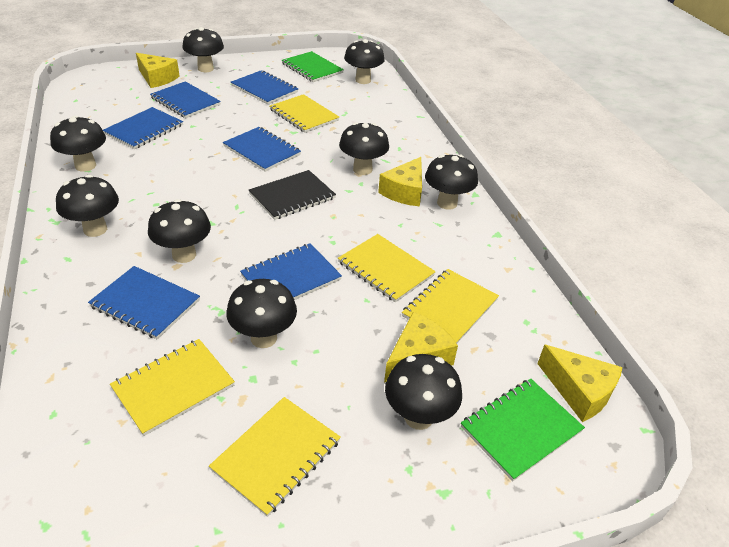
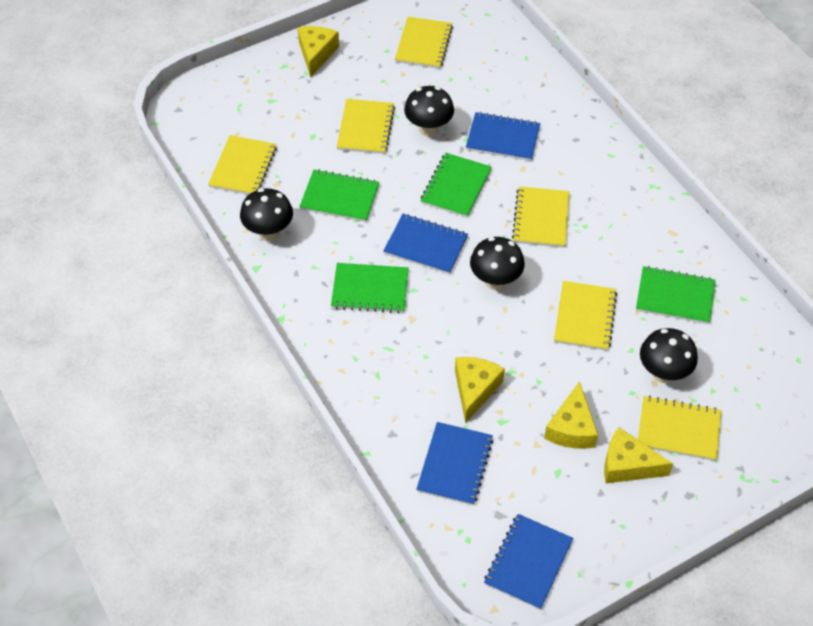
black mushroom: [50,116,106,172] [56,175,119,237] [148,199,211,263] [182,27,224,72] [226,279,297,348] [339,122,389,175] [344,39,385,84] [385,354,462,430] [425,155,478,210] = 9 -> [240,188,293,241] [404,86,454,137] [470,237,525,290] [640,328,698,383] = 4
black notebook: [249,170,336,220] = 1 -> none = 0
blue notebook: [88,266,200,339] [103,107,183,149] [150,81,221,118] [223,127,301,172] [231,70,298,105] [240,243,342,300] = 6 -> [383,214,468,275] [416,422,493,505] [466,112,540,161] [484,514,573,610] = 4
green notebook: [282,51,344,82] [461,378,585,481] = 2 -> [299,169,380,222] [331,263,409,313] [420,153,492,218] [636,266,715,324] = 4
yellow notebook: [110,339,235,436] [209,397,341,517] [270,94,339,133] [338,234,436,303] [402,269,499,343] = 5 -> [208,135,277,195] [337,99,395,154] [395,17,453,69] [512,186,569,248] [554,281,617,351] [638,396,721,461] = 6

